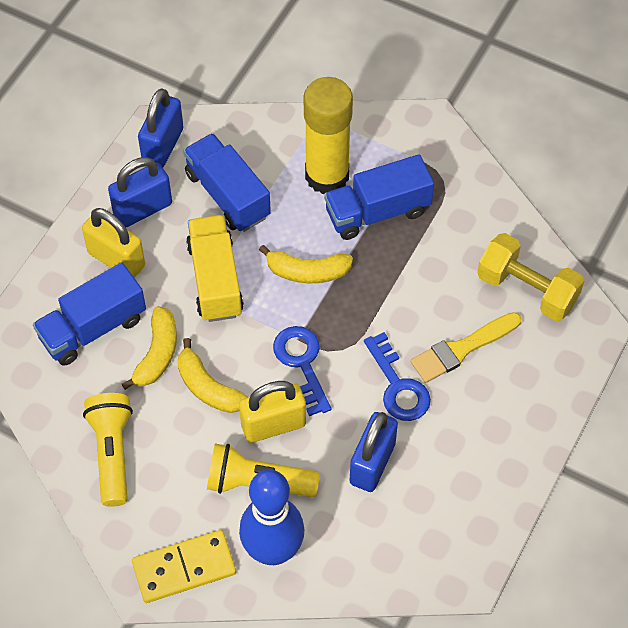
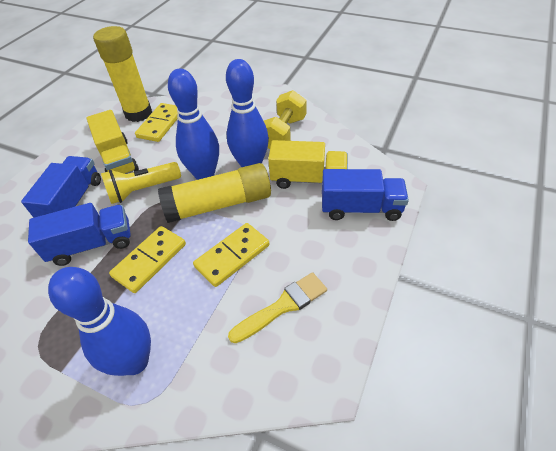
blue bowling pin: [239,469,304,565] = 1 -> [48,267,151,376] [168,69,219,180] [226,59,269,167] = 3
blue key: [273,326,331,416] [364,332,431,421] = 2 -> none = 0
blue padlock: [108,157,172,227] [138,88,183,167] [350,412,398,492] = 3 -> none = 0
yellow banana: [122,306,177,390] [177,338,248,413] [259,245,353,283] = 3 -> none = 0
yellow domino: [132,530,236,603] = 1 -> [109,226,186,293] [135,103,178,142] [193,223,269,287] = 3
yellow flashlight: [83,393,133,507] [207,444,320,497] = 2 -> [101,162,181,204] = 1
yellow glue stick: [304,77,353,194] = 1 -> [93,26,152,122] [158,163,271,223] = 2
yellow padlock: [82,208,145,278] [239,381,306,443] = 2 -> none = 0
yellow truck: [186,215,244,322] = 1 -> [86,110,139,174] [268,140,348,189] = 2

